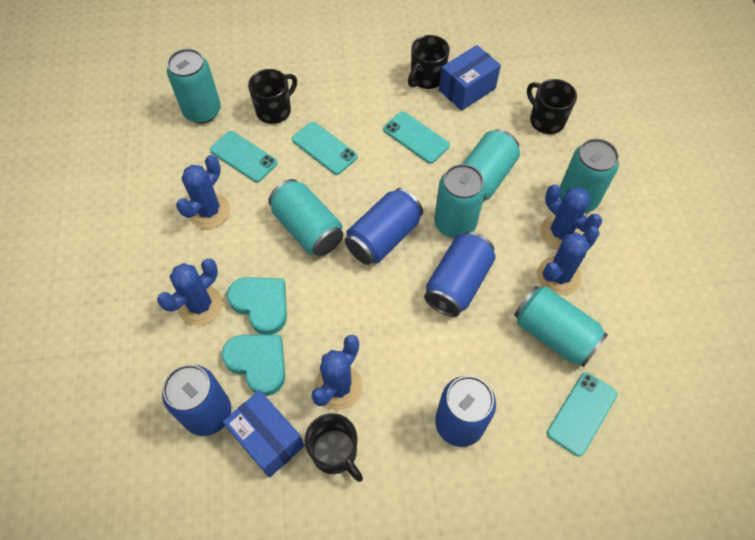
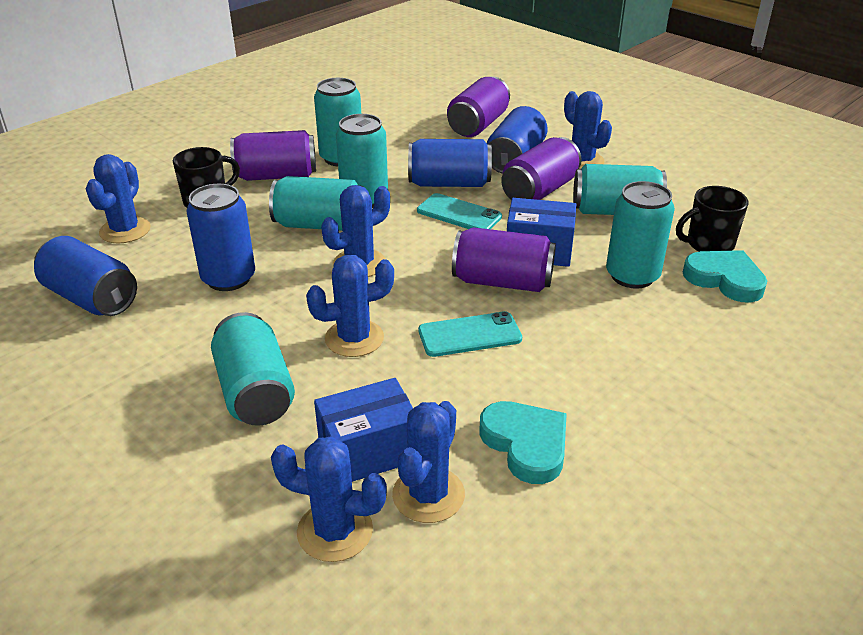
black mug: [248,69,297,124] [305,413,363,482] [408,35,450,89] [527,79,577,134] = 4 -> [173,147,240,208] [676,186,749,252] = 2
blue cactus: [157,259,223,326] [176,155,230,229] [311,335,363,410] [537,226,600,295] [540,185,602,250] = 5 -> [86,154,151,243] [271,436,387,562] [306,255,394,357] [321,185,390,277] [392,401,465,523] [564,91,612,169] = 6
purple can: none = 0 -> [230,130,316,181] [447,76,510,137] [452,227,556,292] [501,137,582,200] = 4
turquoise phone: [210,131,278,183] [292,122,358,175] [383,112,450,164] [547,372,617,456] = 4 -> [417,193,502,229] [418,311,522,357] = 2

